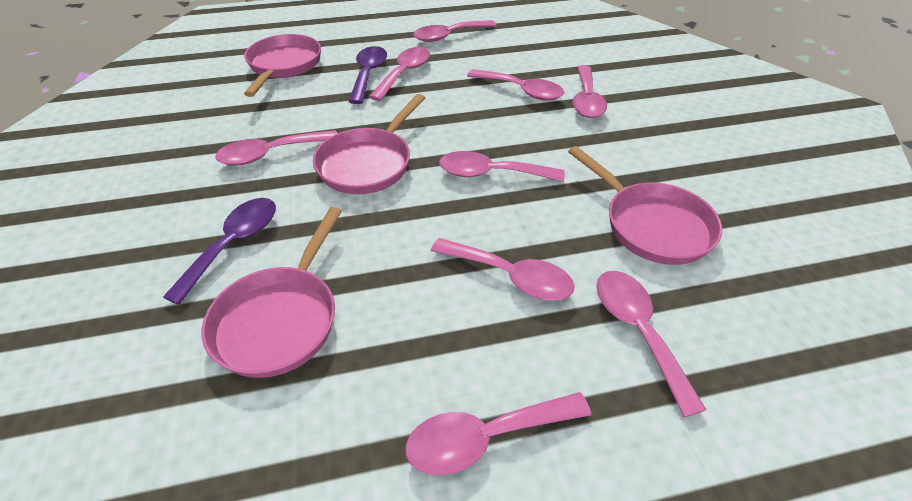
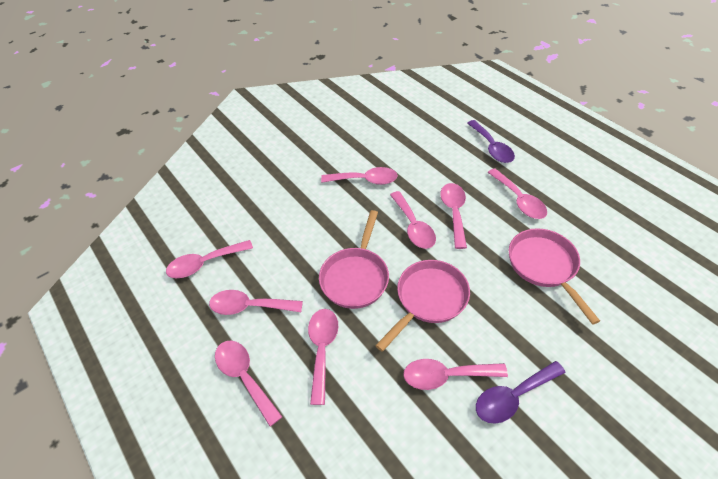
pink pan: [202,207,342,378] [244,34,321,97] [313,94,425,194] [568,146,722,265] = 4 -> [319,210,389,309] [375,260,470,352] [509,229,600,325] = 3

